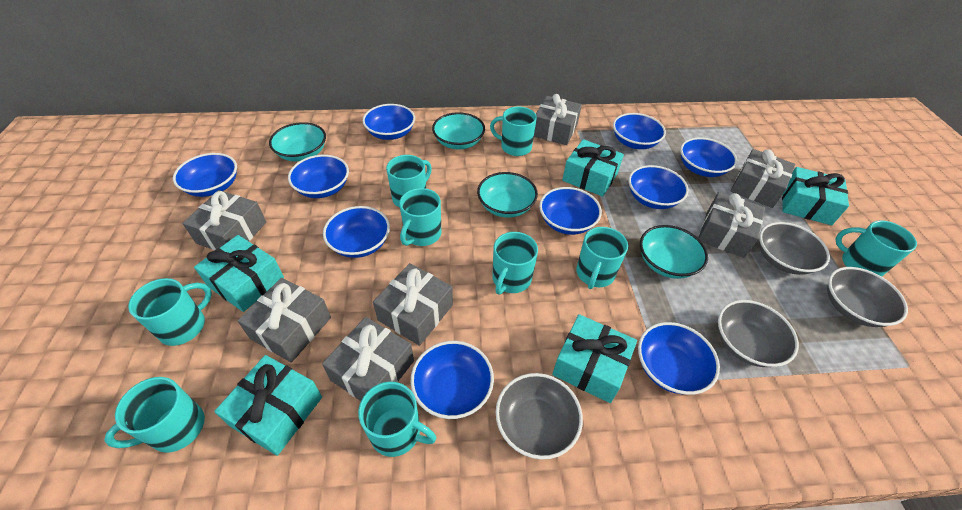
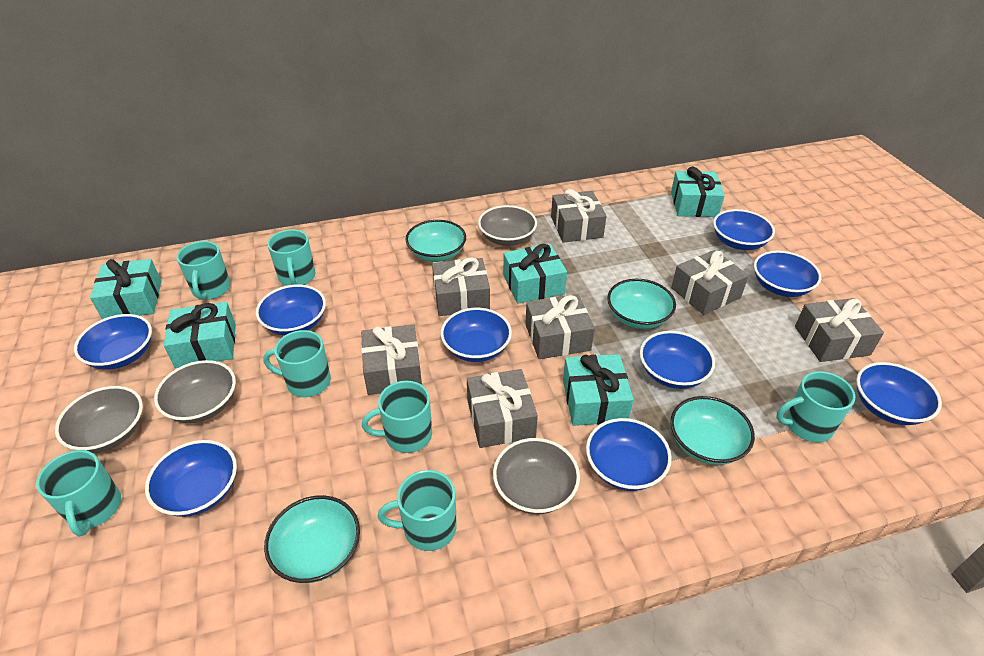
blue bowl: [173,153,237,197] [288,155,349,198] [323,206,390,258] [363,104,415,140] [410,341,494,419] [539,187,602,235] [613,113,666,149] [629,165,689,209] [638,322,720,395] [680,137,737,177] = 10 -> [74,314,152,370] [145,440,237,517] [256,285,326,336] [441,308,512,362] [586,418,672,491] [640,331,715,389] [713,209,775,250] [754,251,822,297] [856,362,942,425] = 9
turquoise mug: [104,377,205,453] [128,278,212,346] [358,382,436,457] [386,155,432,208] [399,188,441,246] [490,107,537,156] [492,232,538,295] [576,227,628,289] [835,220,917,276] = 9 -> [36,450,121,536] [177,241,231,300] [263,330,331,397] [267,229,316,286] [362,381,432,453] [378,470,457,551] [776,371,855,443] = 7

